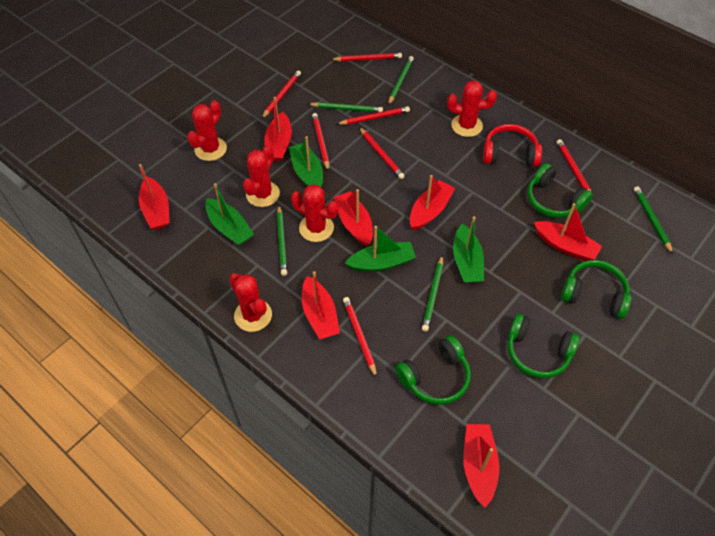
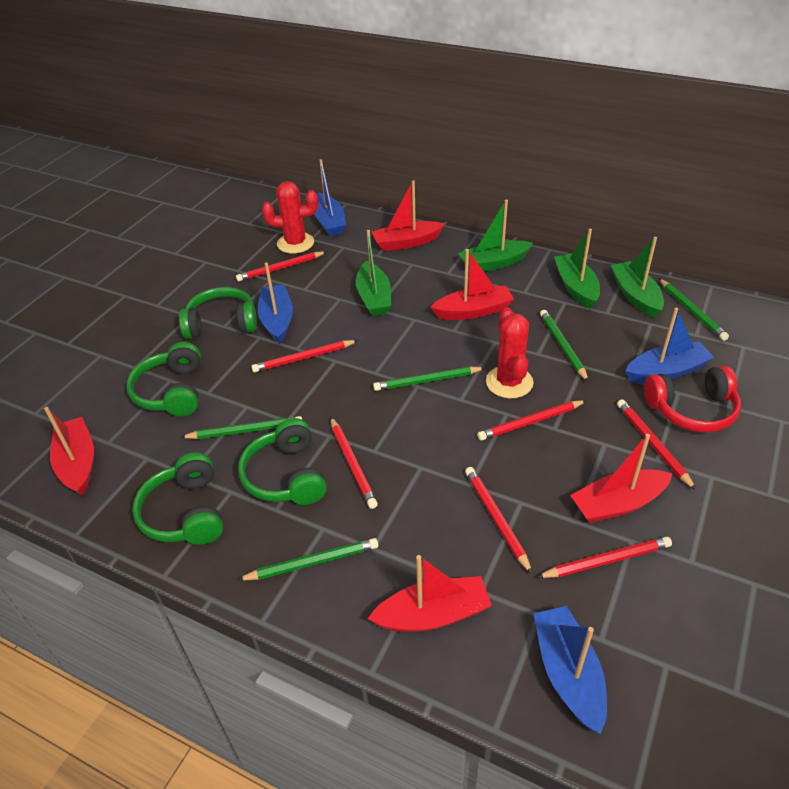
blue boat: none = 0 -> [258,262,293,343] [314,159,346,237] [533,606,607,734] [625,308,714,383] = 4
red boat: [139,164,170,230] [264,97,292,161] [302,271,340,340] [334,189,373,246] [410,175,455,230] [463,424,499,508] [534,203,602,261] = 7 -> [44,407,94,496] [368,555,492,632] [372,180,445,251] [431,249,514,320] [570,434,673,523] = 5
red cactus: [187,100,227,161] [229,273,272,332] [243,144,280,207] [291,184,339,242] [447,80,497,137] = 5 -> [262,181,318,254] [486,307,534,398] = 2

